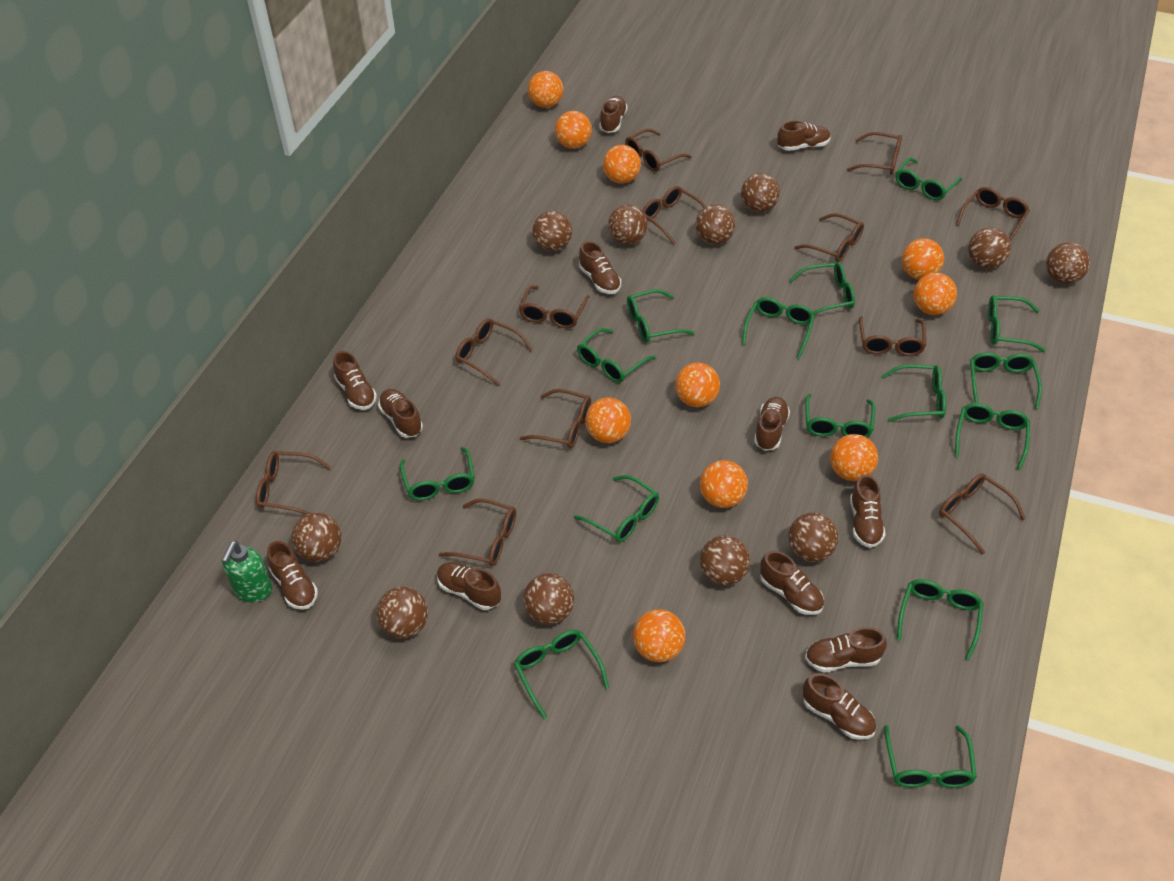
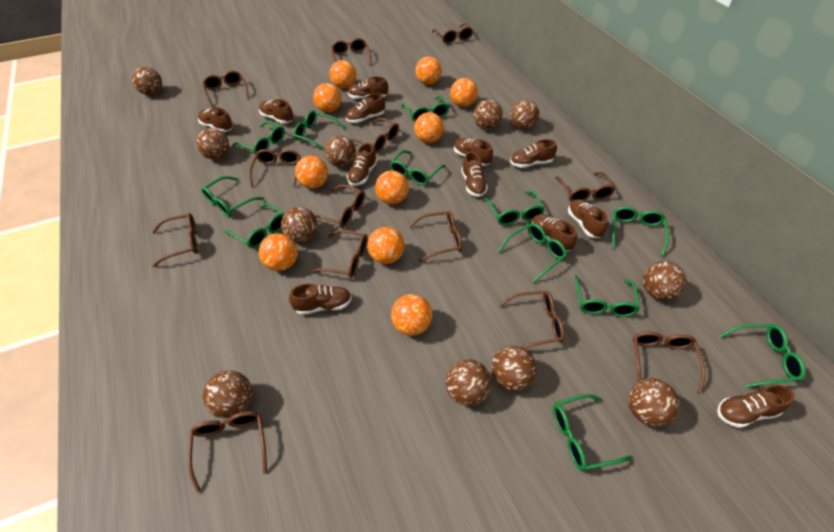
brown glasses: [256,451,330,515] [439,499,516,566] [456,318,532,386] [519,286,590,328] [520,389,591,448] [625,129,692,172] [642,186,706,245] [794,213,864,262] [847,132,902,175] [859,316,926,356] [939,473,1025,554] [956,187,1030,241] = 12 -> [152,213,198,267] [188,411,267,493] [202,71,249,107] [249,149,300,188] [310,229,368,278] [315,184,365,227] [331,38,371,65] [351,118,399,152] [409,211,462,262] [432,23,473,44] [499,291,565,348] [555,172,615,202] [633,331,706,393] = 13
green glasses: [400,447,475,501] [514,630,609,719] [574,475,659,542] [577,328,656,383] [627,289,694,342] [742,297,815,359] [789,262,855,315] [805,394,875,438] [882,364,946,422] [884,725,977,788] [896,158,962,200] [897,579,984,660] [955,403,1030,470] [970,352,1042,409] [988,295,1046,352] = 15 -> [201,176,264,217] [224,203,285,248] [232,121,285,154] [293,110,345,150] [389,150,446,185] [401,95,449,122] [485,191,545,225] [498,223,567,283] [553,394,632,471] [575,275,640,317] [612,207,669,256] [719,324,806,388] = 12
green soap dispenser: [221,541,272,602] = 1 -> none = 0

